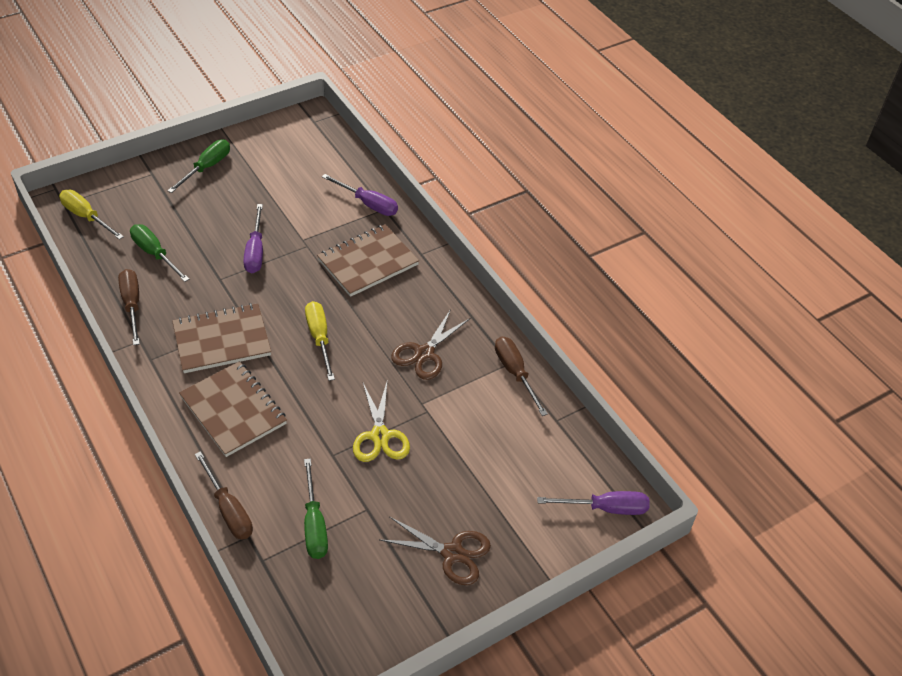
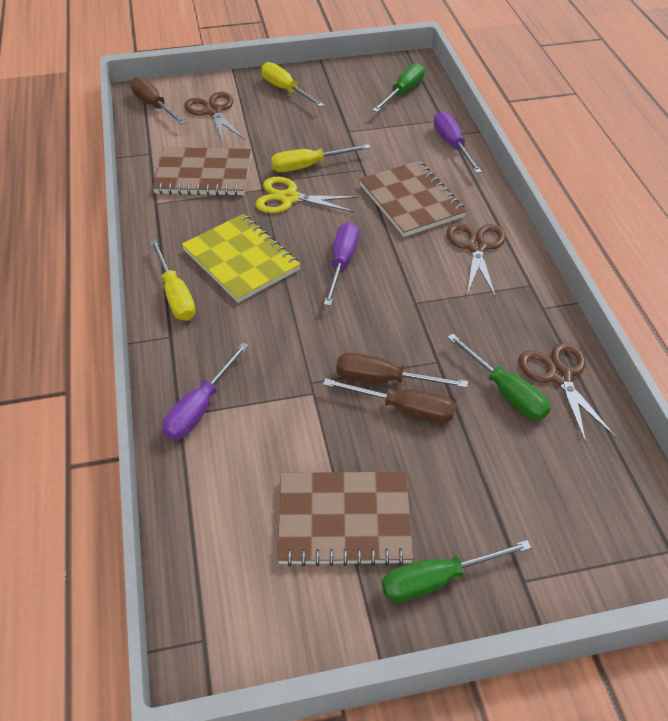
brown scissors: [379,516,491,585] [391,309,470,380] = 2 -> [184,92,245,144] [447,223,506,298] [518,342,616,443] = 3
yellow notebook: none = 0 -> [182,214,301,303] = 1
yellow screwdriver: [59,190,124,240] [305,301,335,381] = 2 -> [150,240,196,321] [261,62,324,107] [271,144,370,172] = 3

